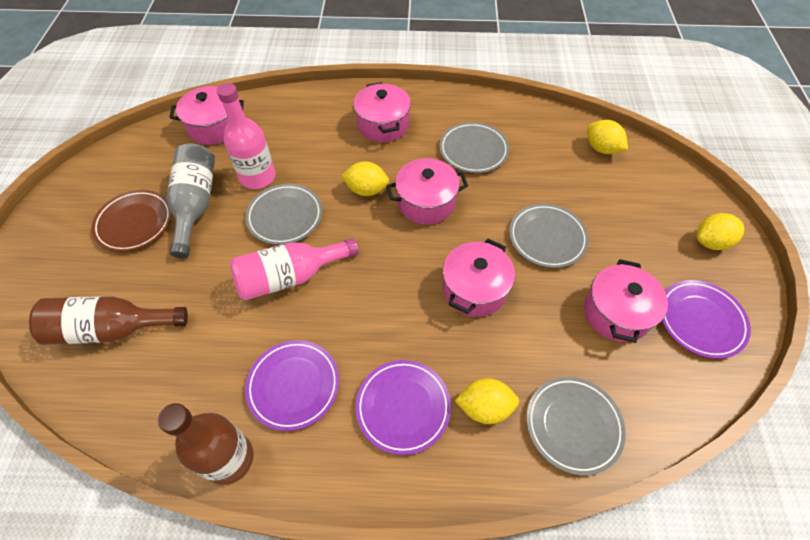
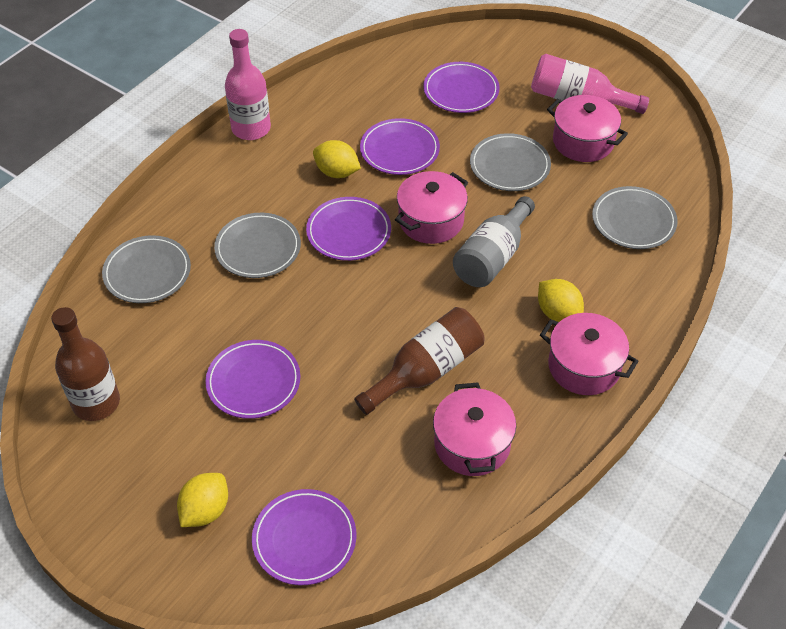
brown plate: [91,190,172,252] = 1 -> none = 0
pink pot: [169,86,244,145] [353,82,411,142] [386,158,468,225] [443,239,515,317] [584,259,668,343] = 5 -> [395,171,468,244] [433,382,516,476] [540,313,638,395] [547,95,628,162] = 4
purple plate: [245,340,339,431] [356,360,451,455] [662,280,751,359] = 3 -> [205,340,300,419] [252,489,356,585] [306,197,391,261] [360,118,440,175] [423,62,500,113] = 5
yellow lemon: [341,161,389,196] [455,378,519,424] [587,120,628,154] [697,213,744,250] = 4 -> [177,473,228,527] [313,140,361,178] [538,279,584,322] = 3

